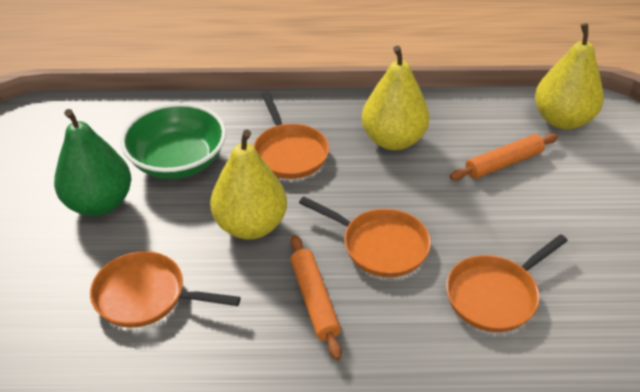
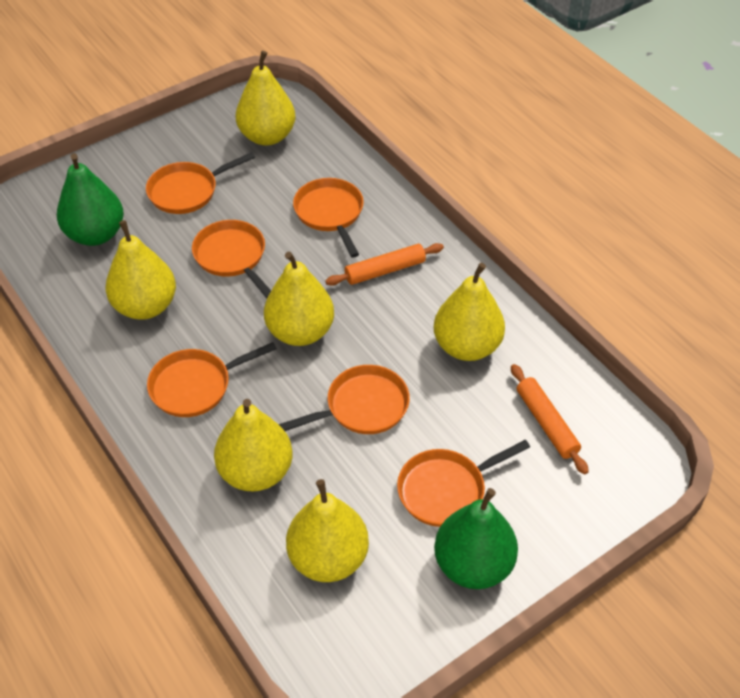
green bowl: [120,103,226,179] = 1 -> none = 0
green pear: [54,109,131,216] = 1 -> [57,153,124,246] [434,488,518,589] = 2
orange pan: [90,251,241,328] [253,92,329,179] [299,196,431,278] [446,234,568,332] = 4 -> [146,152,255,214] [147,342,277,417] [192,220,271,298] [279,365,410,434] [293,178,364,258] [397,440,530,527] = 6
yellow pear: [210,129,287,240] [362,46,429,150] [535,23,603,129] = 3 -> [106,220,176,320] [214,399,293,491] [236,51,295,146] [264,251,334,346] [286,479,369,582] [434,263,505,361] = 6

